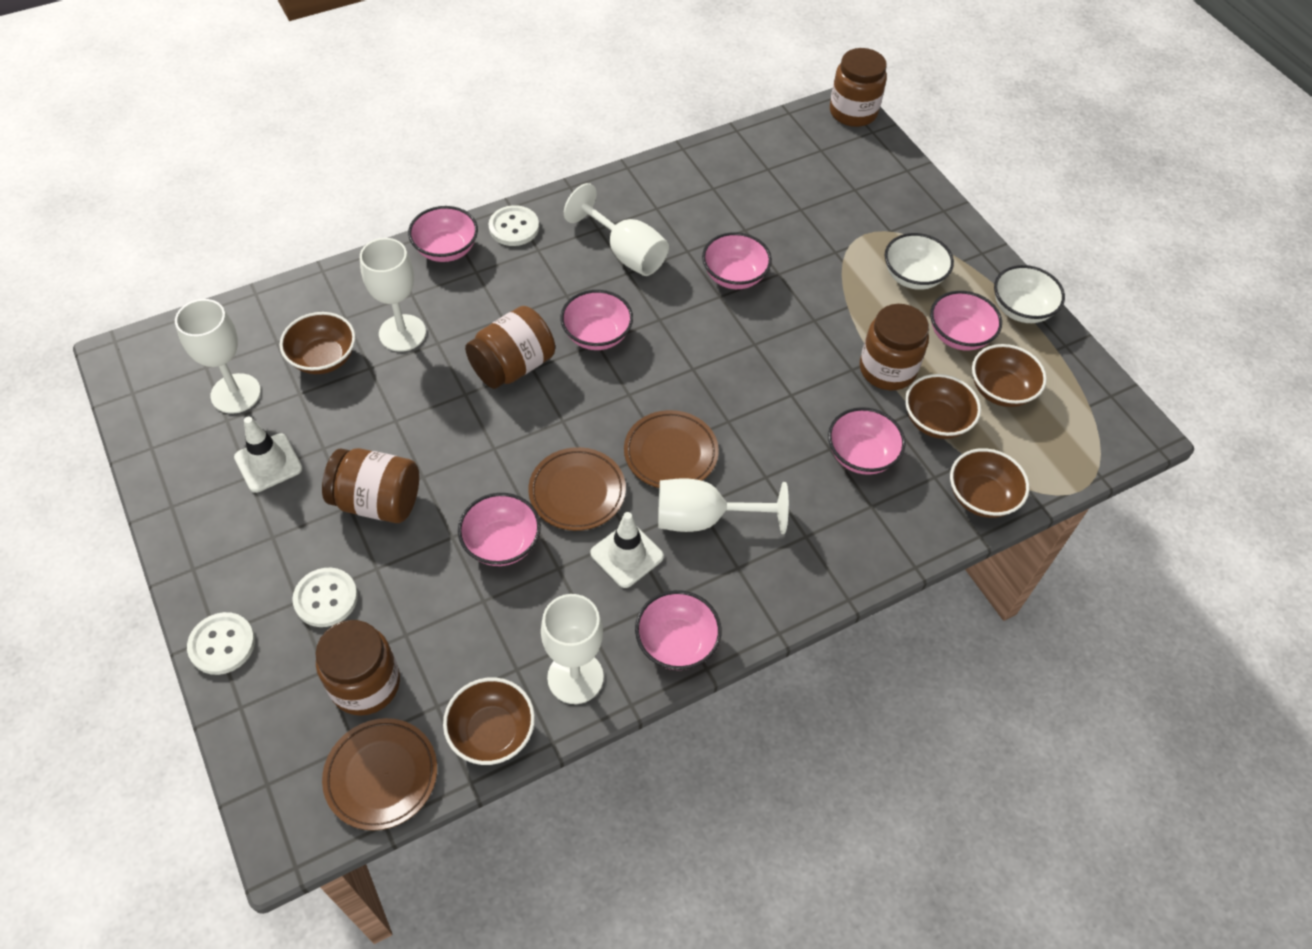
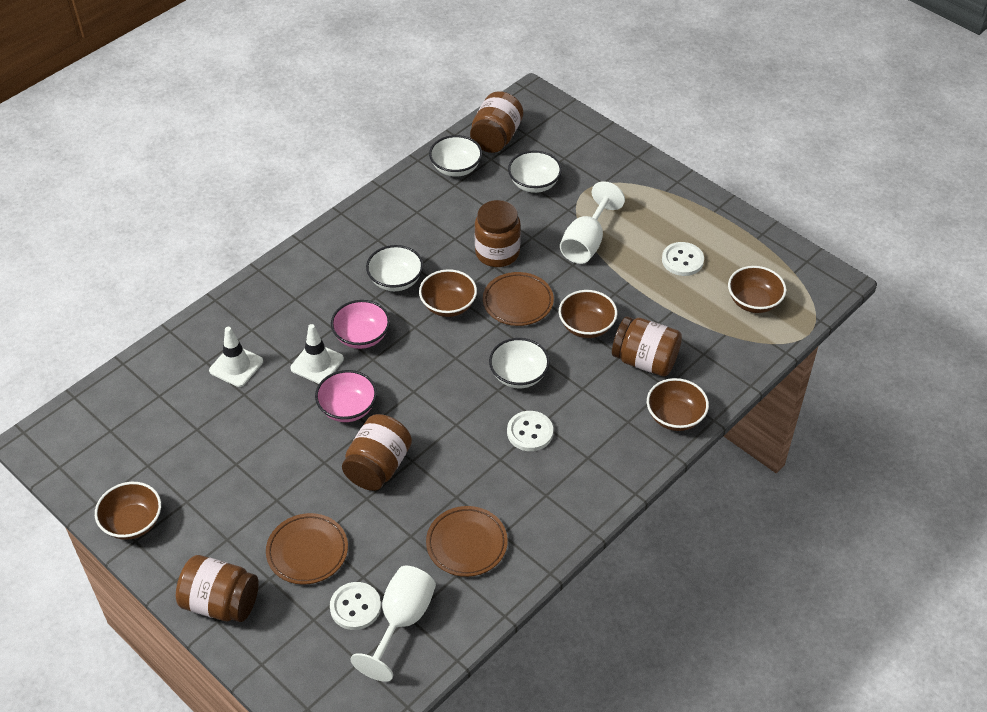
pink bowl: [408,206,478,262] [458,493,541,566] [560,290,633,350] [635,590,721,670] [702,232,772,289] [828,407,906,475] [930,291,1002,351] = 7 -> [315,370,377,422] [331,300,390,349] = 2
white bowl: [885,233,954,290] [994,265,1065,323] = 2 -> [366,245,423,291] [429,135,482,177] [489,338,550,389] [508,150,562,193] = 4
white goblet: [175,299,261,414] [360,238,426,352] [541,594,604,704] [564,183,669,276] [658,478,789,534] = 5 -> [350,566,436,682] [560,181,625,264] = 2

